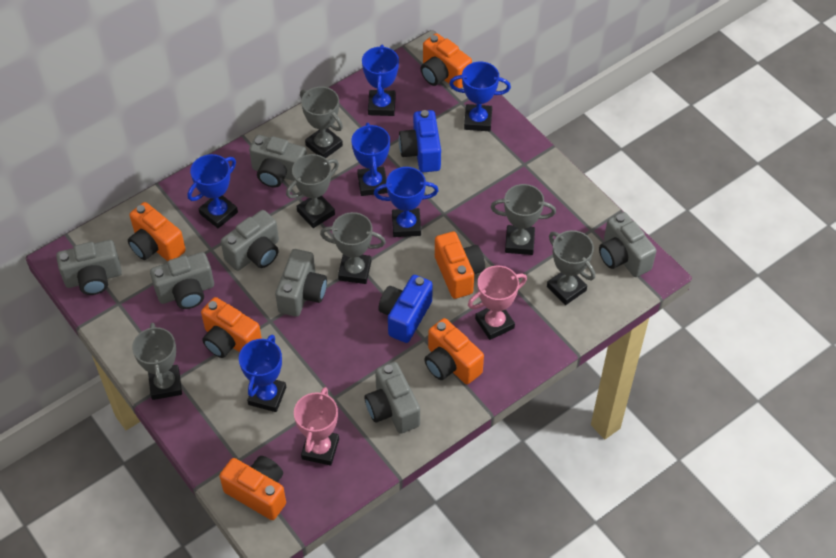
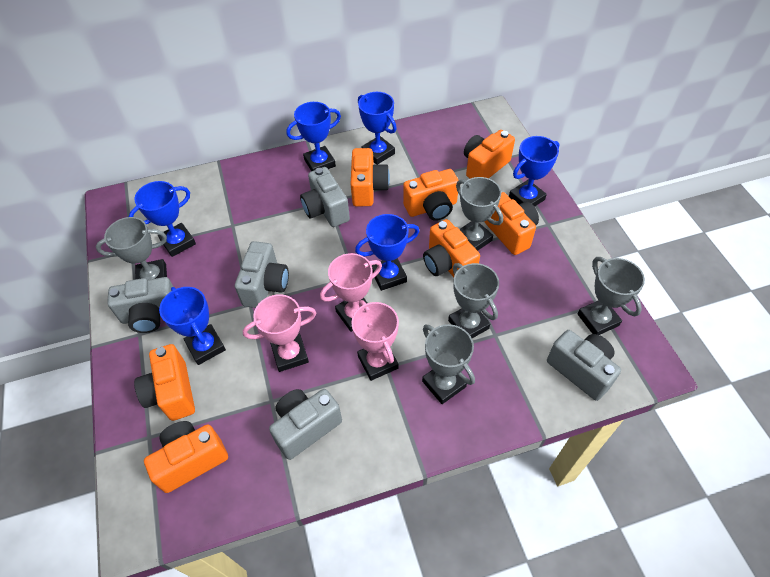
blue camera: [378,275,433,343] [399,110,441,172] = 2 -> none = 0
grey camera: [56,240,122,295] [150,252,214,309] [221,210,279,271] [249,135,307,188] [275,249,327,317] [365,362,420,434] [599,212,656,277] = 7 -> [107,277,174,333] [235,241,289,308] [269,389,342,460] [300,167,350,227] [547,330,621,401] = 5
grey trophy: [132,323,182,400] [286,154,339,228] [300,87,343,158] [320,212,386,284] [491,184,556,255] [547,230,595,305] = 6 -> [96,217,167,280] [422,324,475,404] [448,263,499,338] [456,177,503,251] [578,257,645,335] = 5
orange camera: [128,202,186,261] [201,297,262,358] [219,456,286,520] [420,33,472,88] [424,318,484,384] [435,232,485,299] = 6 -> [134,344,195,421] [144,421,228,493] [351,148,390,206] [403,169,458,221] [423,219,480,277] [464,130,515,178] [484,192,539,255] = 7
pink trophy: [294,387,339,466] [468,265,527,340] = 2 -> [243,294,316,372] [320,253,382,332] [351,300,399,381] = 3

